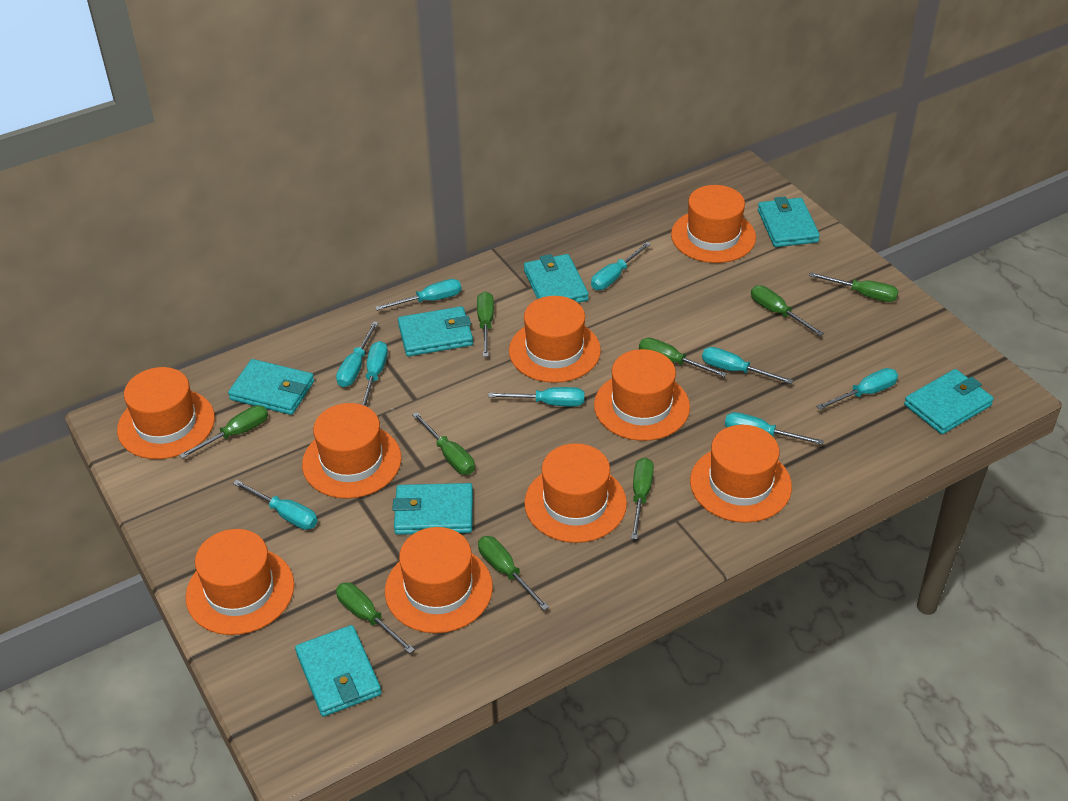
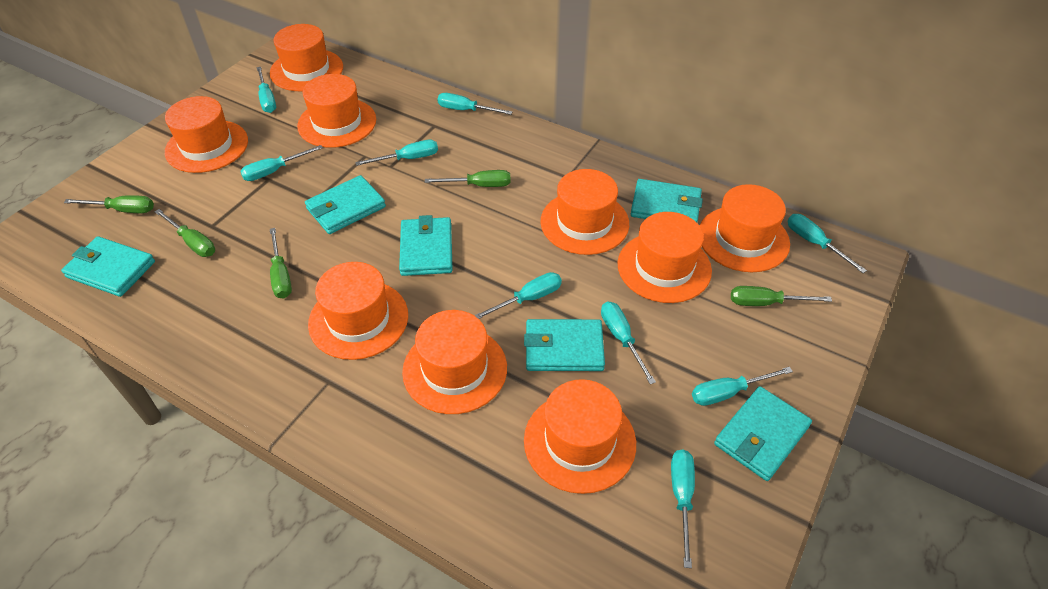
green screwdriver: [179,405,268,459] [336,582,415,654] [412,412,475,475] [477,292,494,357] [478,536,549,610] [631,458,654,540] [639,338,727,377] [751,285,824,336] [809,272,898,302] = 9 -> [64,195,154,213] [155,209,215,257] [270,228,292,299] [425,170,511,187] [731,286,832,306] = 5
turquoise wallet: [228,359,314,415] [295,625,381,717] [392,483,473,535] [398,306,473,356] [524,254,589,303] [758,196,820,247] [904,369,994,434] = 7 -> [61,236,155,297] [305,175,386,234] [399,215,452,276] [524,319,605,371] [631,179,703,223] [714,386,812,481] = 6

